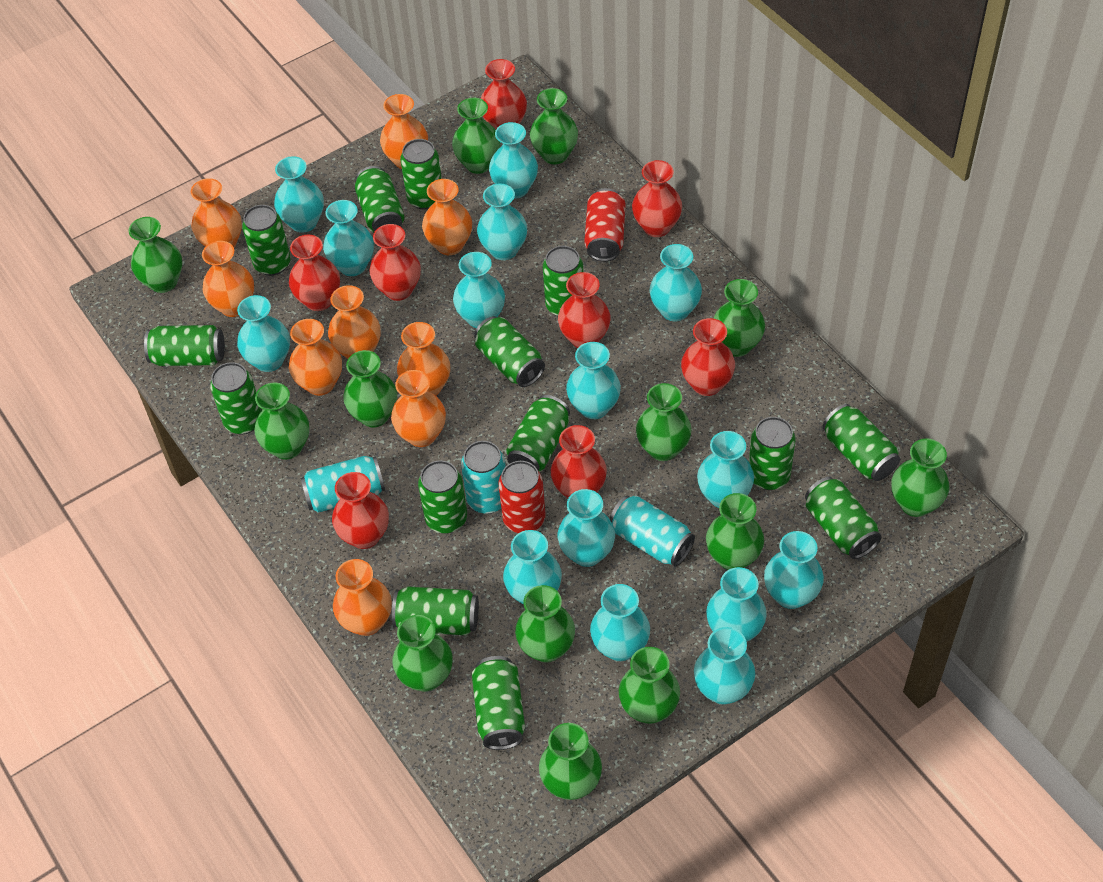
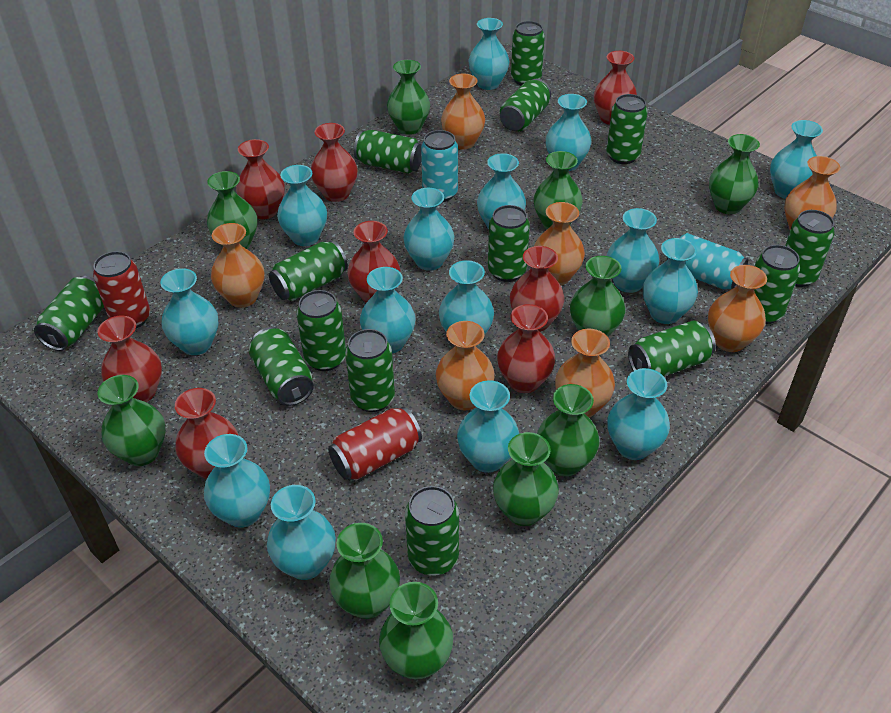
green vase: [128,217,182,293] [255,383,309,460] [343,350,397,427] [392,615,453,692] [452,98,500,174] [515,585,575,663] [530,88,578,164] [539,723,602,800] [619,647,680,724] [636,383,692,461] [706,493,764,570] [713,279,765,357] [892,438,949,517] = 13 -> [97,375,166,466] [207,171,257,249] [329,523,400,619] [379,582,453,679] [387,60,430,135] [493,432,559,526] [533,151,583,229] [537,384,600,476] [570,256,626,337] [709,134,760,214] = 10
orange vase: [191,178,242,248] [202,241,254,317] [289,319,342,396] [328,285,381,359] [333,559,392,636] [380,94,428,169] [391,370,446,447] [397,322,450,396] [422,179,472,255] = 9 -> [211,223,264,308] [436,321,495,411] [441,73,485,150] [534,202,585,286] [555,329,615,418] [708,265,767,352] [784,156,840,230] = 7
turquoise can: [301,456,385,513] [461,441,506,514] [610,495,695,567] = 3 -> [421,130,458,202] [667,233,748,289] = 2

